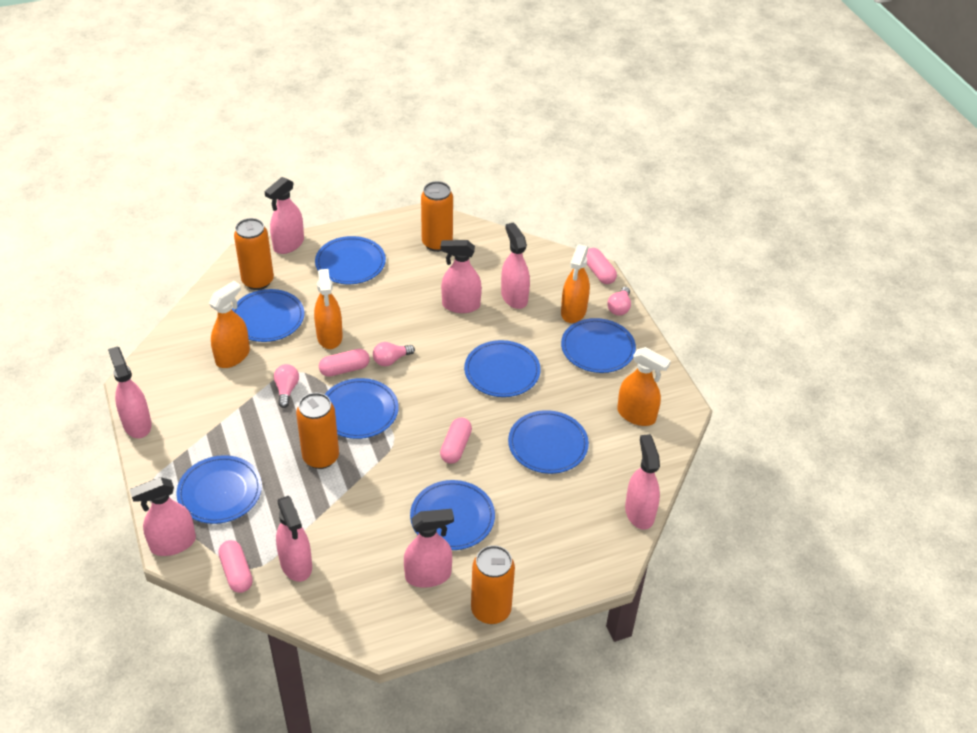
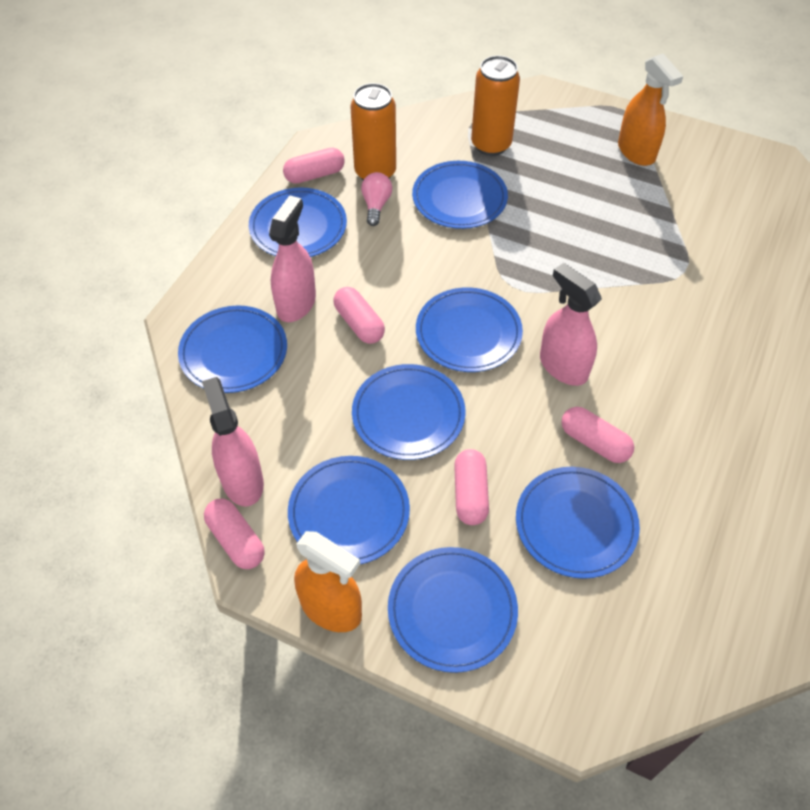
orange can: [234,218,274,290] [296,393,339,469] [421,181,453,252] [471,545,515,624] = 4 -> [350,83,396,180] [471,56,520,156] = 2
orange spray bottle: [209,281,250,368] [314,269,343,349] [561,244,590,323] [617,347,671,426] = 4 -> [294,531,362,632] [618,54,683,166] = 2
pink capsule: [218,540,253,593] [319,349,370,377] [440,418,472,464] [586,248,617,284] = 4 -> [204,499,265,569] [283,147,345,184] [333,287,385,344] [454,449,489,525] [561,407,634,463] = 5
pink light bulb: [274,364,299,408] [373,342,415,366] [607,287,631,316] = 3 -> [361,172,392,226] = 1
pink spray bottle: [108,346,152,438] [130,477,196,556] [264,177,304,254] [276,496,312,582] [404,509,454,588] [441,240,482,313] [501,222,530,309] [625,434,660,530] = 8 -> [202,377,264,507] [269,195,316,322] [540,263,602,386] = 3

